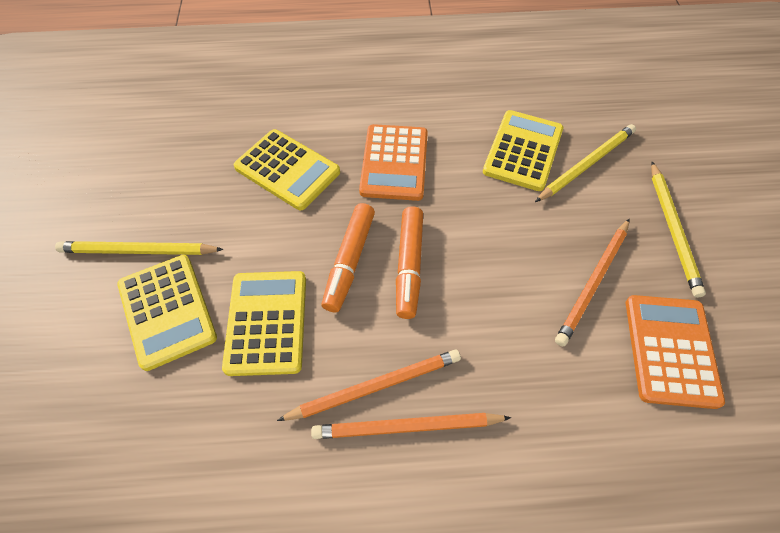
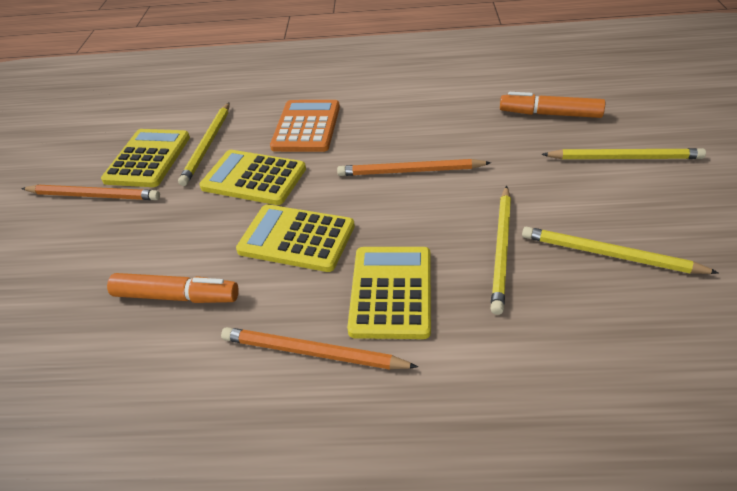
orange calculator: [359,124,428,201] [626,295,725,409] = 2 -> [270,100,340,152] = 1
yellow pencil: [55,241,224,255] [535,124,636,202] [651,162,706,298] = 3 -> [178,102,230,186] [490,186,511,315] [522,227,719,274] [541,148,706,159] = 4

